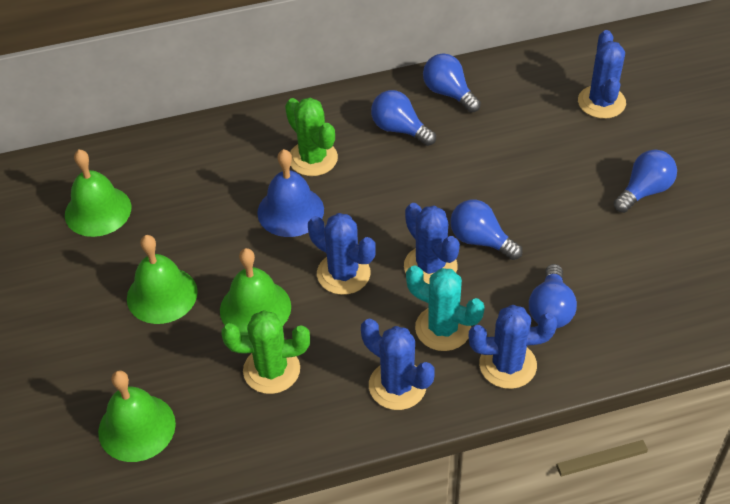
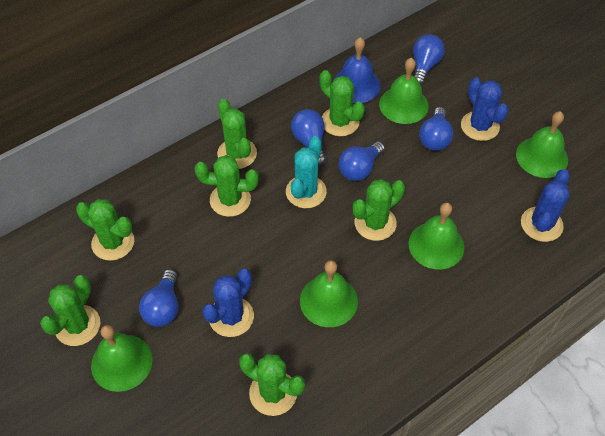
blue cactus: [308,213,376,295] [361,319,435,410] [404,203,460,284] [469,305,557,389] [578,30,626,119] = 5 -> [202,269,254,337] [461,77,508,141] [521,169,570,242] = 3
green bell: [65,149,131,237] [98,370,176,462] [127,235,198,324] [220,248,291,335] = 4 -> [91,325,152,392] [300,260,358,327] [379,58,429,124] [409,203,464,269] [516,111,568,178] = 5
green cactus: [221,310,310,394] [285,97,338,176] = 2 -> [40,275,101,346] [76,199,134,261] [195,155,259,217] [217,99,257,169] [239,353,305,416] [320,70,365,136] [353,179,405,241] = 7

